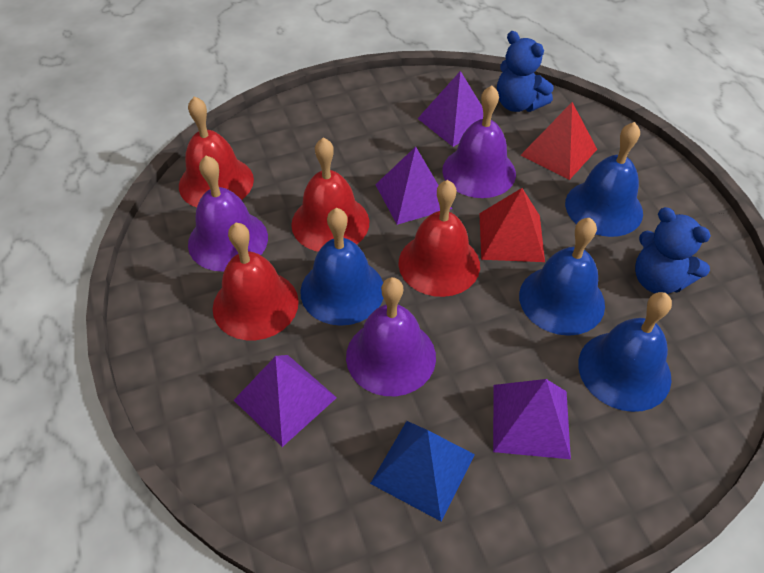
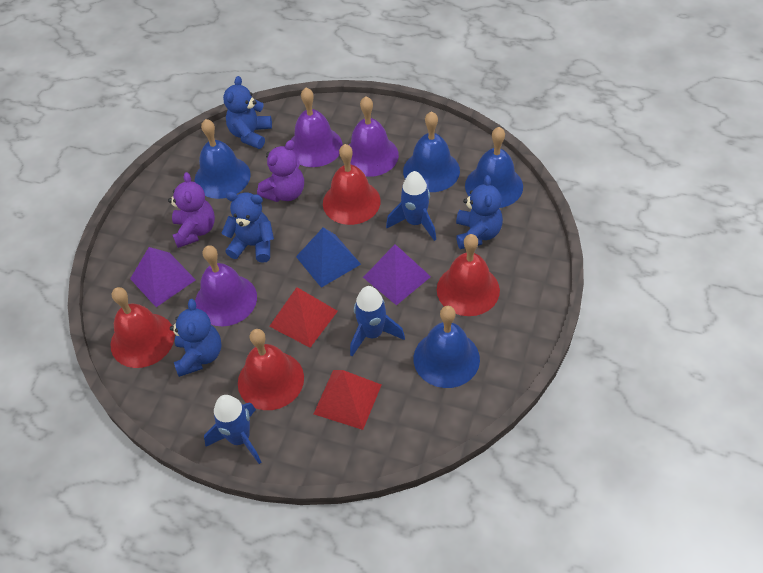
blue rocket: none = 0 -> [204,395,261,464] [350,286,405,356] [386,171,436,241] = 3
blue teddy bear: [497,31,553,112] [635,207,711,294] = 2 -> [170,299,221,377] [222,192,274,263] [223,76,272,149] [456,175,503,249] = 4
purple pyramid: [234,355,337,447] [375,147,452,225] [417,71,483,147] [493,379,571,459] = 4 -> [130,247,196,307] [363,244,431,305] = 2
purple teddy bear: none = 0 -> [168,172,215,248] [257,140,304,202] = 2

